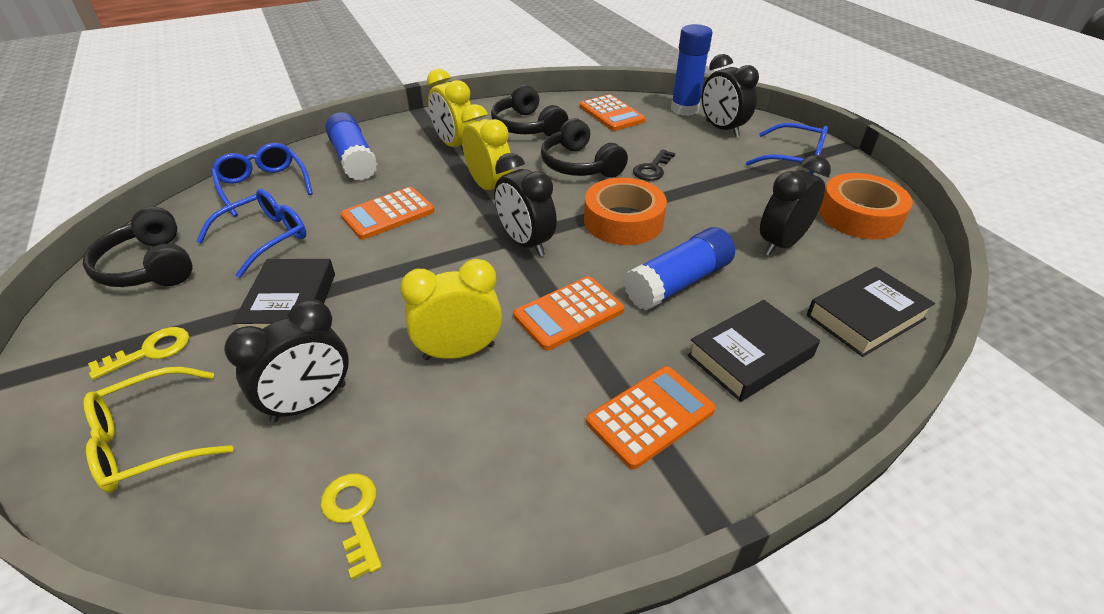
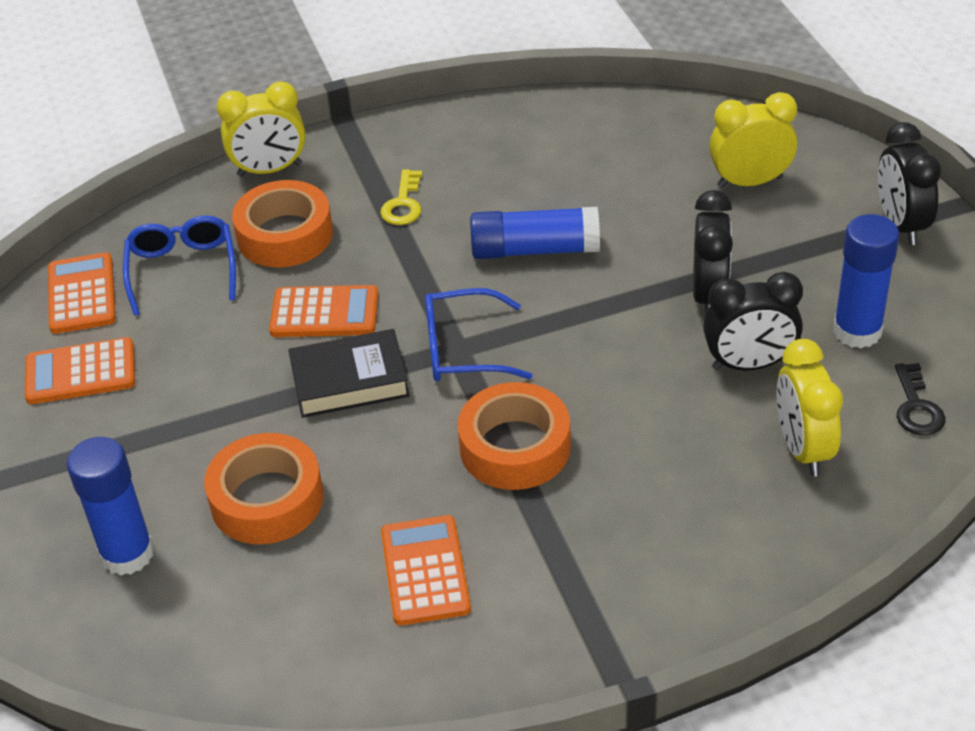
black book: [232,259,335,329] [687,300,820,402] [807,267,935,357] = 3 -> [288,329,410,418] = 1
black clock: [224,299,349,423] [494,153,557,256] [702,54,759,137] [760,155,831,256] = 4 -> [693,190,733,313] [703,272,803,371] [878,122,941,245] = 3
black headphones: [83,207,193,287] [491,85,568,137] [541,118,628,178] = 3 -> none = 0
blue glasses: [196,189,306,278] [211,143,313,217] [746,123,828,174] = 3 -> [123,216,236,315] [425,288,533,381] = 2
orange tape: [584,178,667,245] [819,173,913,239] = 2 -> [204,433,324,544] [232,180,333,268] [458,382,571,490] = 3
yellow glasses: [83,367,233,493] = 1 -> none = 0
yellow key: [88,327,189,380] [320,474,382,580] = 2 -> [380,170,422,225] = 1

